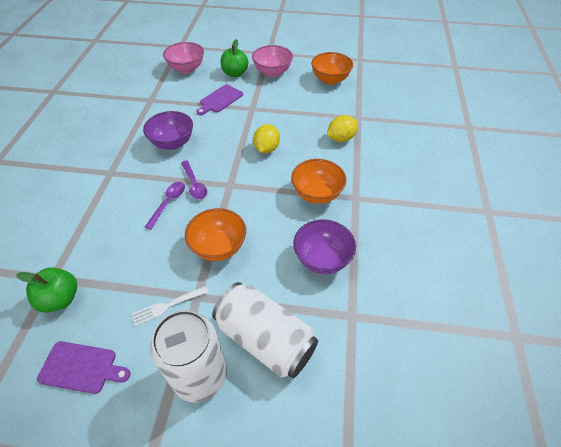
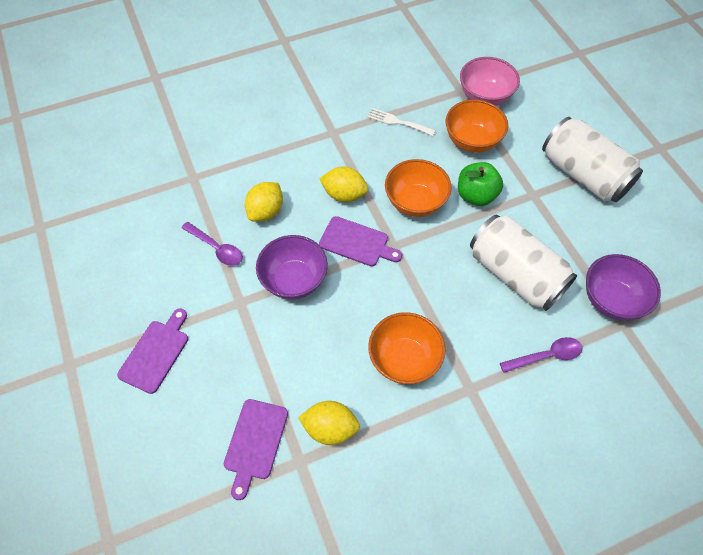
green apple: [16,267,77,313] [221,39,249,77] = 2 -> [458,162,503,206] = 1
pink bowl: [163,42,204,74] [252,45,293,77] = 2 -> [460,57,520,106] = 1
purple cutting board: [37,341,131,394] [196,84,243,115] = 2 -> [117,308,188,394] [224,399,288,500] [319,216,402,266] = 3
yellow lemon: [253,124,280,153] [327,115,358,142] = 2 -> [245,182,283,222] [298,401,360,445] [319,167,368,202] = 3

